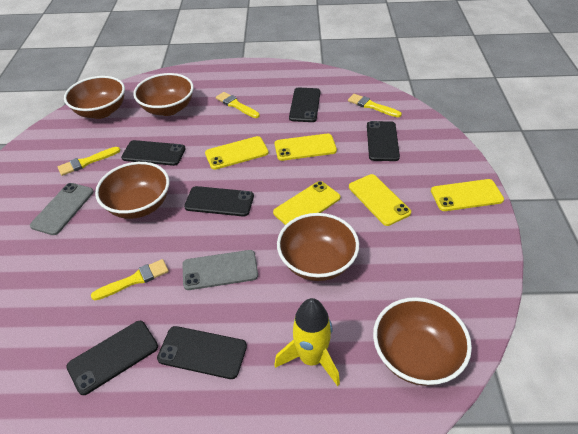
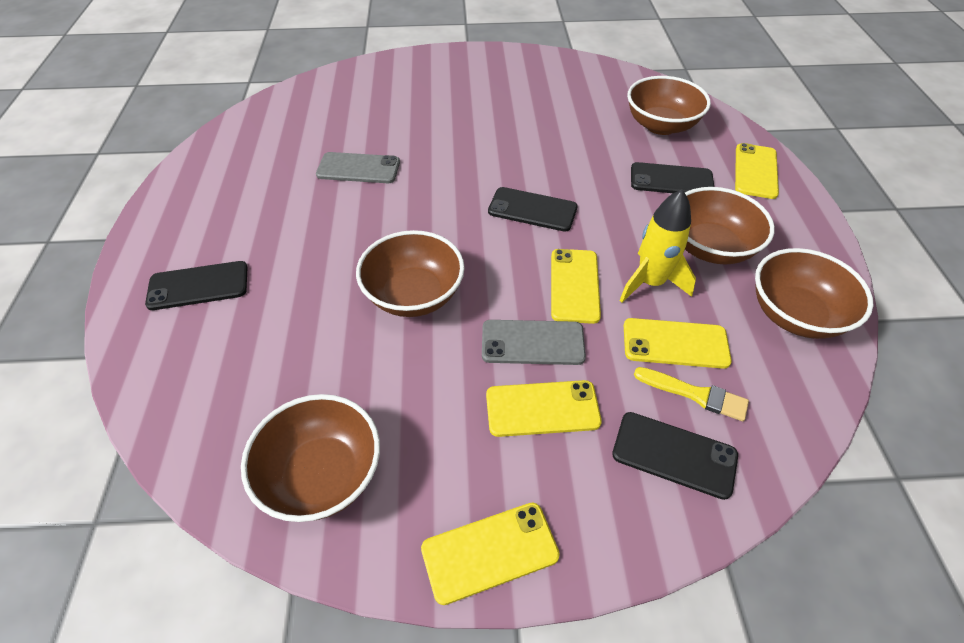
black phone: [66,321,158,395] [121,140,186,166] [157,326,247,379] [184,186,254,216] [289,88,320,122] [367,121,400,161] = 6 -> [145,261,248,310] [488,187,577,232] [612,412,738,500] [631,162,714,193] = 4
yellow brush: [57,147,120,176] [91,259,169,300] [216,92,260,118] [348,94,402,117] = 4 -> [634,367,749,421] = 1

